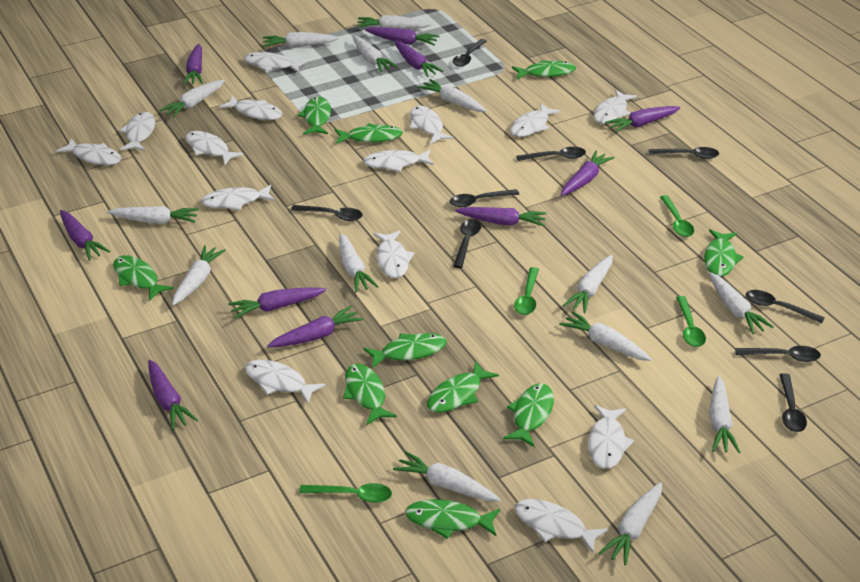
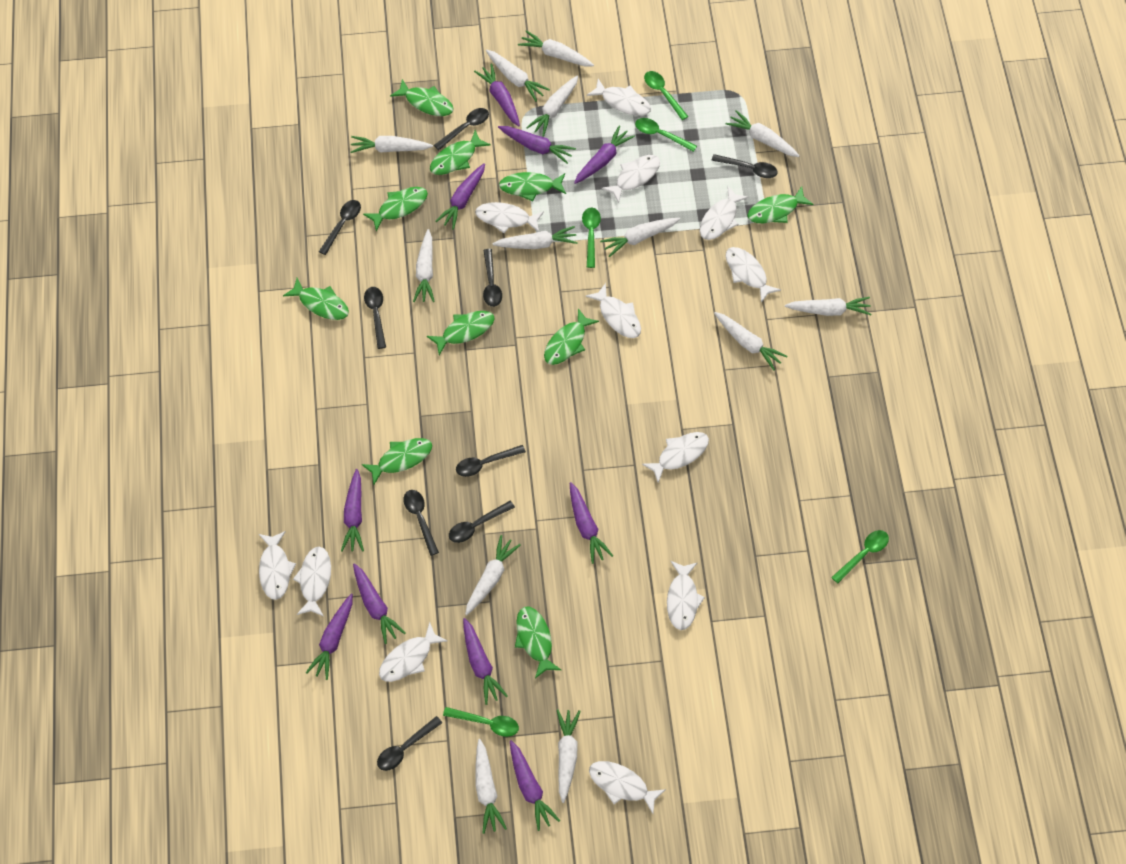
green spoon: [299,483,392,503] [514,267,539,315] [660,195,694,237] [676,296,706,347] = 4 -> [443,707,519,737] [582,207,601,268] [635,118,697,152] [644,71,689,120] [831,530,889,583] = 5
white carrot: [107,206,199,224] [159,80,225,118] [172,245,226,306] [263,32,339,48] [339,233,379,292] [352,35,398,72] [357,15,432,29] [393,451,500,501] [418,79,486,112] [559,311,652,361] [563,255,613,313] [599,482,662,565] [709,272,774,334] [709,376,740,453] = 14 -> [351,136,433,153] [413,229,435,302] [465,535,521,615] [476,739,507,834] [486,50,550,102] [492,226,578,249] [518,30,594,66] [526,75,578,137] [557,709,581,803] [600,218,680,257] [714,312,787,370] [725,110,800,157] [785,297,871,316] = 13
white fish: [56,139,121,165] [119,112,155,151] [186,131,244,165] [201,185,275,210] [219,95,283,120] [244,52,307,73] [245,360,325,403] [363,150,434,172] [374,231,414,278] [410,106,453,144] [510,103,561,137] [515,499,608,553] [588,405,634,469] [594,90,637,124] = 14 -> [259,531,296,600] [293,547,331,616] [379,622,448,682] [475,202,544,233] [585,283,641,338] [587,79,651,116] [589,761,666,814] [602,155,660,203] [642,432,709,483] [667,561,705,630] [700,186,749,240] [726,247,781,303] = 12

